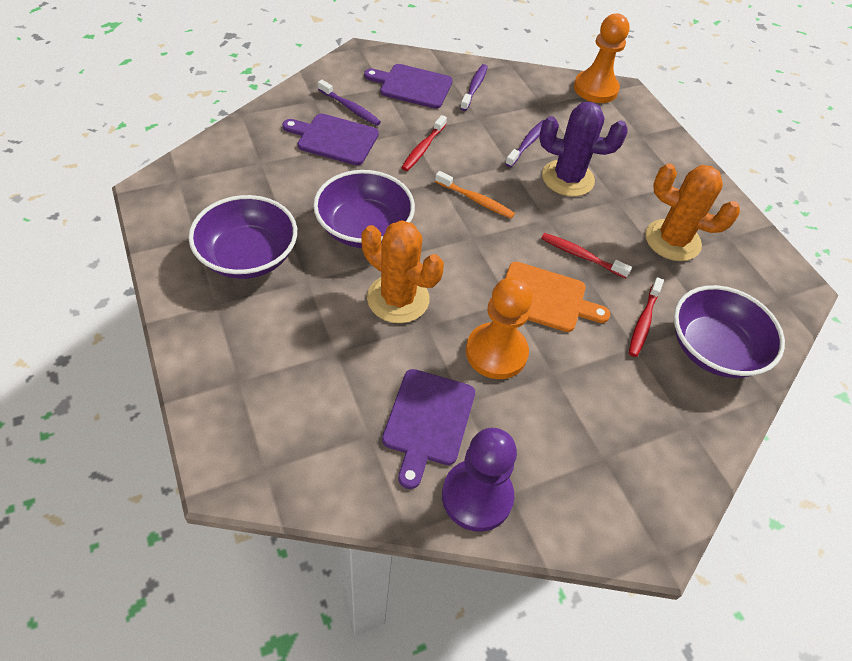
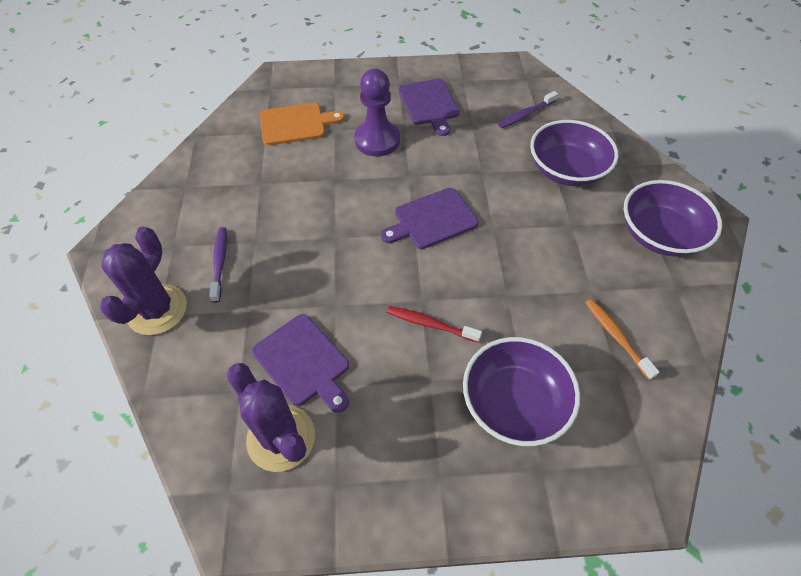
orange cactus: [361,220,444,323] [645,163,740,261] = 2 -> none = 0
orange pawn: [466,277,533,379] [574,14,630,103] = 2 -> none = 0
purple cactus: [539,102,628,197] = 1 -> [100,226,187,335] [226,363,315,472] = 2
purple toothbrush: [318,80,381,126] [460,64,488,111] [505,120,544,167] = 3 -> [209,227,227,303] [498,91,558,128] = 2
red toothbrush: [401,115,447,171] [541,233,632,278] [629,277,664,357] = 3 -> [387,306,482,343] = 1

